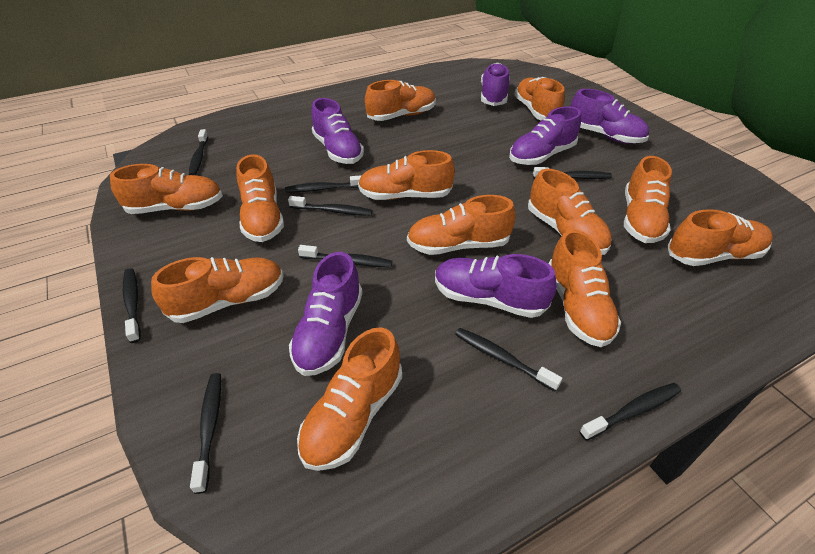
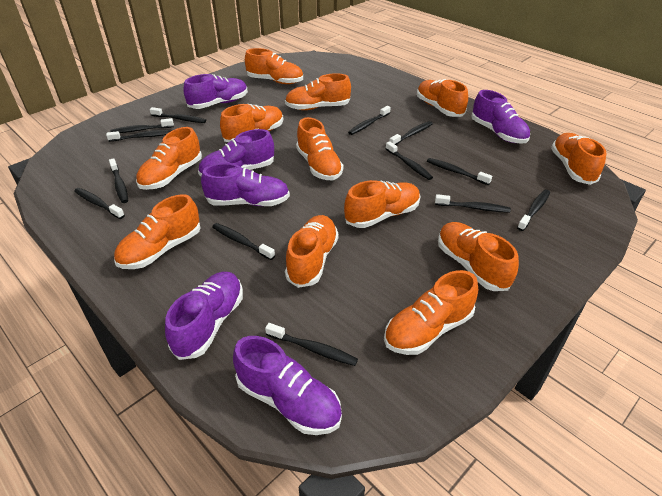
black toothbrush: [123,268,141,343] [189,129,208,175] [190,373,221,494] [285,175,362,192] [288,196,373,216] [298,245,392,268] [455,328,562,391] [533,167,612,179] [579,383,681,441] = 9 -> [74,188,125,219] [106,130,172,142] [109,158,128,203] [110,118,174,133] [150,107,206,123] [212,223,275,260] [265,323,358,366] [348,106,391,135] [386,141,433,180] [389,121,433,145] [427,158,492,185] [435,194,511,213] [517,189,550,231] = 13

